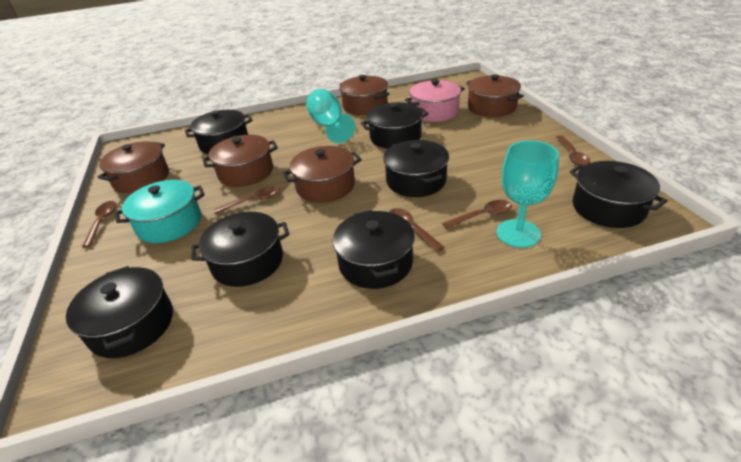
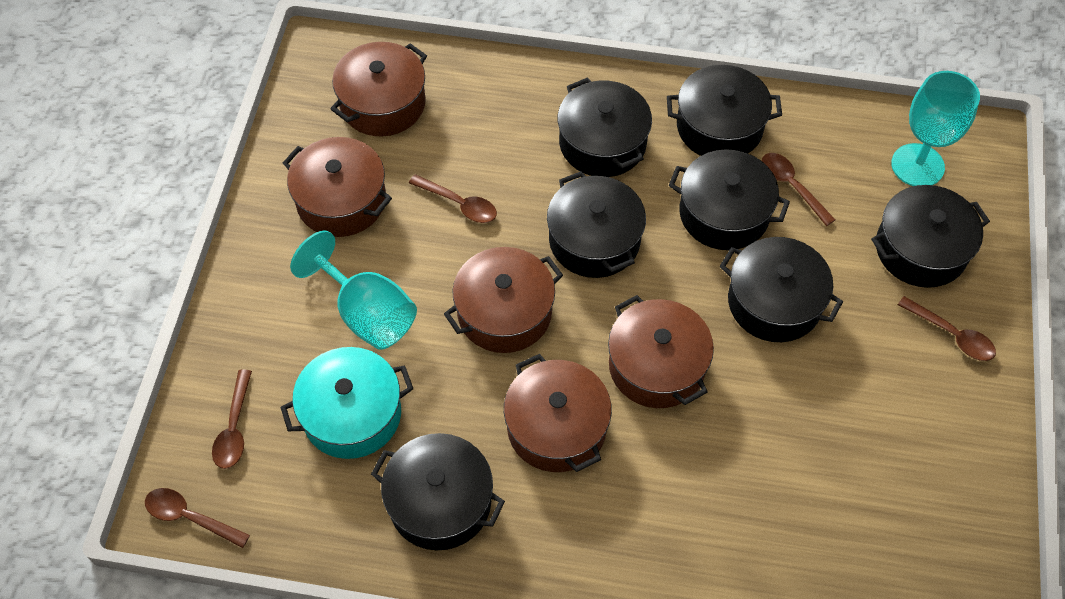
pink pot: [405,79,465,122] = 1 -> none = 0

